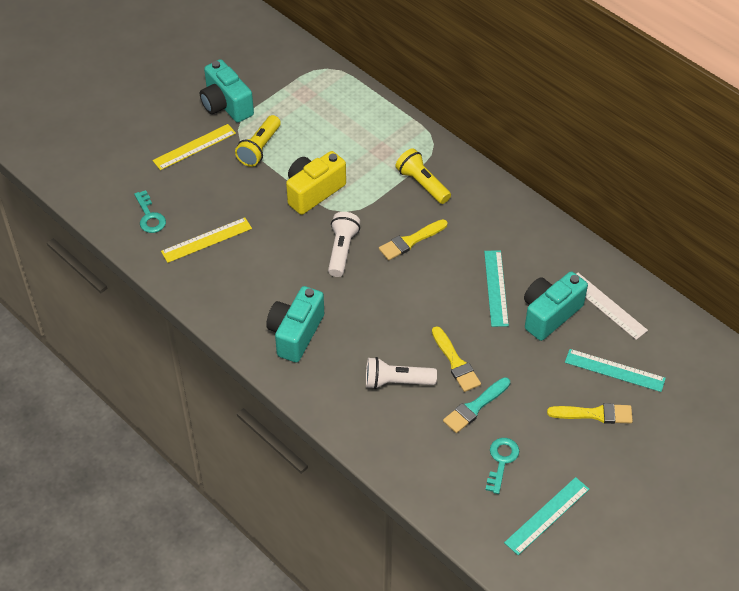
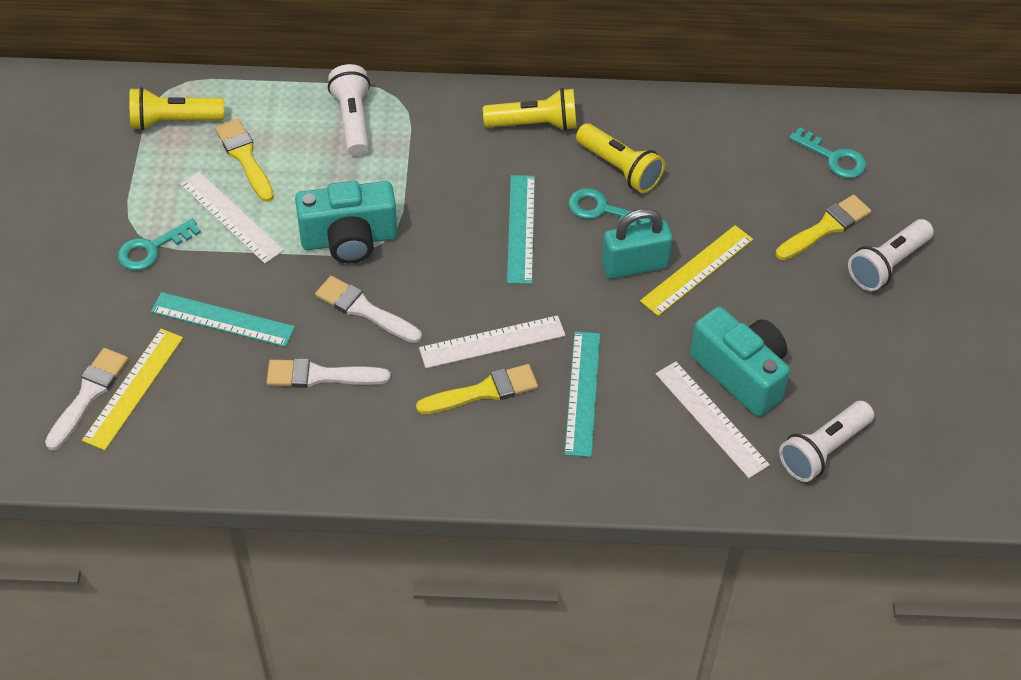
turquoise brush: [443,377,510,433] = 1 -> none = 0
turquoise camera: [200,59,254,123] [266,286,324,362] [524,271,588,341] = 3 -> [295,181,398,263] [690,307,790,417] = 2
turquoise key: [134,190,166,233] [486,438,519,494] = 2 -> [118,219,201,270] [568,188,651,226] [789,127,866,178] = 3
turquoise padlock: none = 0 -> [602,208,673,279] = 1
white brush: none = 0 -> [45,348,128,450] [267,358,391,388] [315,276,422,343] = 3
white flashlight: [328,212,360,277] [366,357,437,389] = 2 -> [328,64,370,156] [779,401,874,482] [848,219,934,291] = 3
white ruler: [576,273,648,340] = 1 -> [180,172,284,264] [419,315,566,368] [656,361,770,478] = 3
yellow camera: [286,151,346,215] = 1 -> none = 0
yellow flashlight: [235,115,281,167] [396,148,451,204] = 2 -> [129,87,224,130] [483,88,577,131] [576,123,665,193] = 3

